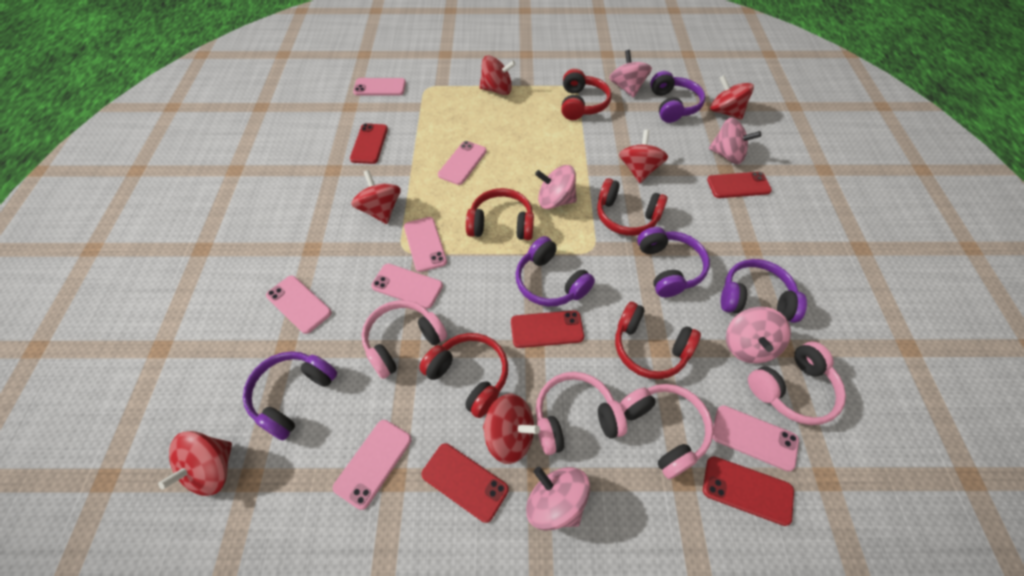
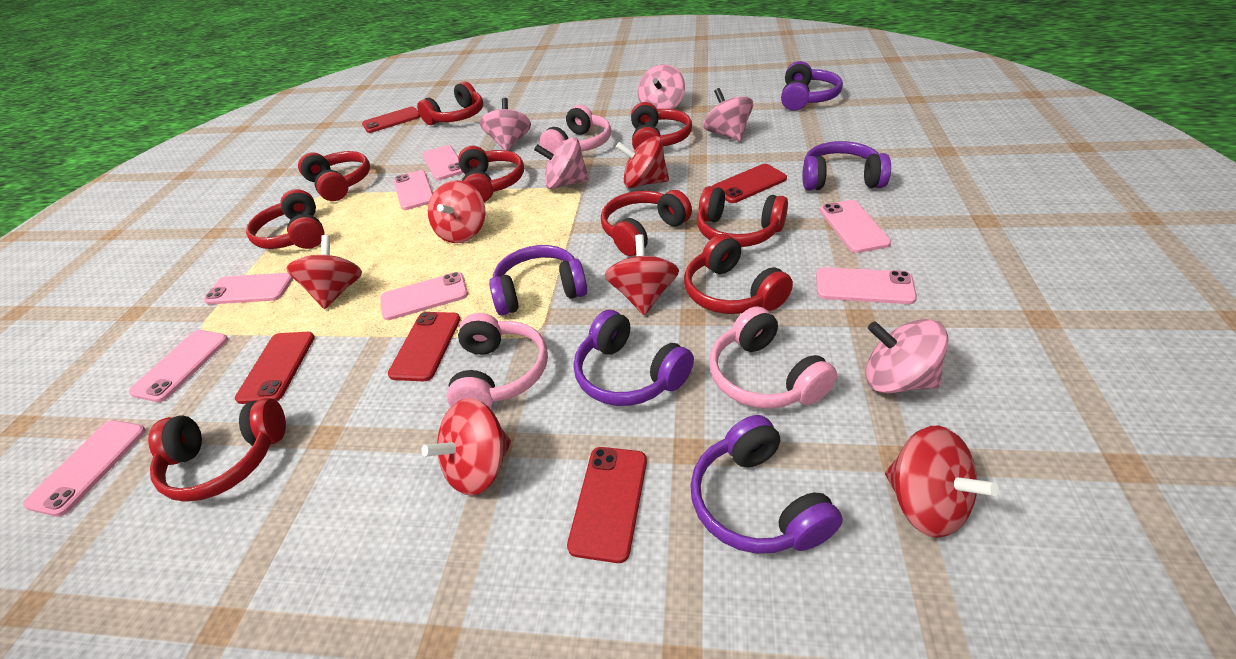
pink headphones: [361,300,447,379] [536,372,627,455] [619,384,713,479] [748,342,846,425] = 4 -> [446,313,548,408] [540,105,611,153] [709,306,837,409] = 3
pink phone: [266,276,332,334] [333,420,412,510] [353,78,406,96] [371,264,443,309] [404,217,447,272] [438,141,487,185] [713,405,799,472] = 7 -> [23,420,146,517] [129,330,228,402] [204,273,293,305] [380,272,468,320] [393,170,433,210] [422,145,463,180] [816,267,917,304] [820,200,891,253] = 8
red headphones: [419,333,508,418] [466,188,534,240] [561,69,612,120] [597,178,667,236] [615,302,701,379] = 5 -> [148,398,286,502] [246,189,325,249] [298,151,370,201] [417,82,483,125] [458,146,524,202] [601,190,692,256] [631,102,692,150] [684,234,793,314] [697,186,788,247] = 9

